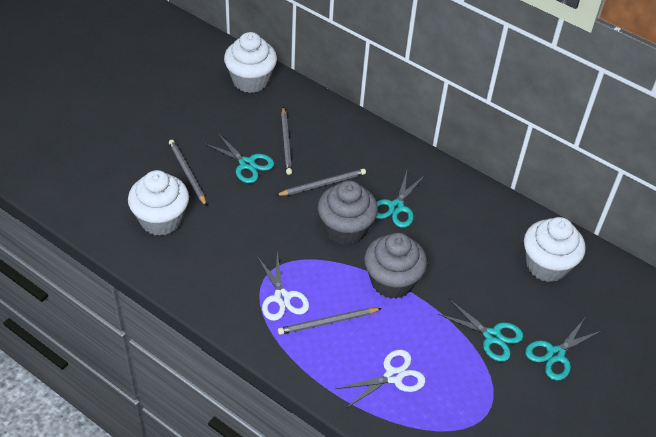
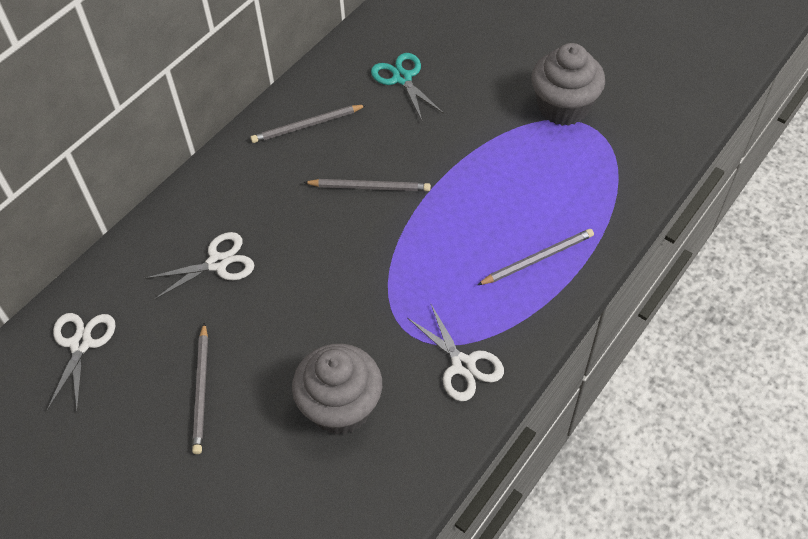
turquoise scissors: [204,132,274,183] [376,171,425,228] [438,299,523,362] [525,318,603,381] = 4 -> [371,53,444,120] = 1
white cupcake: [128,170,189,236] [224,32,277,93] [524,217,586,282] = 3 -> none = 0
white scissors: [257,253,309,321] [336,349,426,408] = 2 -> [47,313,115,411] [145,232,254,300] [408,304,504,401] = 3

